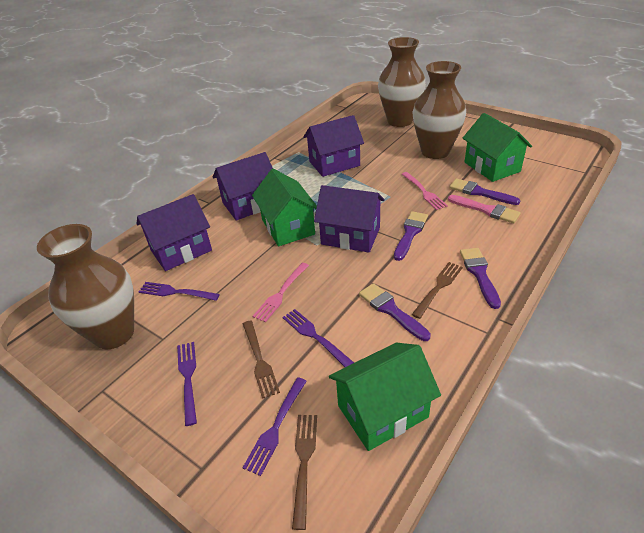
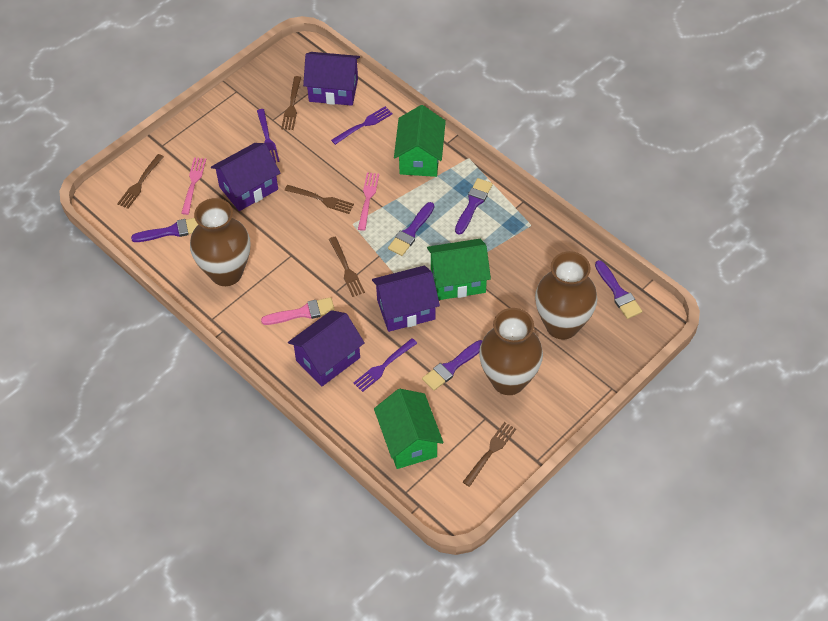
brown fork: [243,321,280,399] [292,415,317,530] [411,262,463,319] = 3 -> [117,154,164,209] [281,76,301,130] [285,185,354,214] [329,237,365,297] [463,422,516,487] = 5
purple brush: [359,283,431,341] [394,211,428,261] [449,178,521,205] [460,248,501,309] = 4 -> [131,218,198,242] [388,202,434,256] [422,340,483,391] [455,178,493,234] [595,260,642,319] = 5
purple fork: [139,282,220,301] [177,342,197,426] [243,377,307,476] [283,309,354,367] = 4 -> [257,109,280,163] [331,106,393,145] [354,338,417,392] = 3

